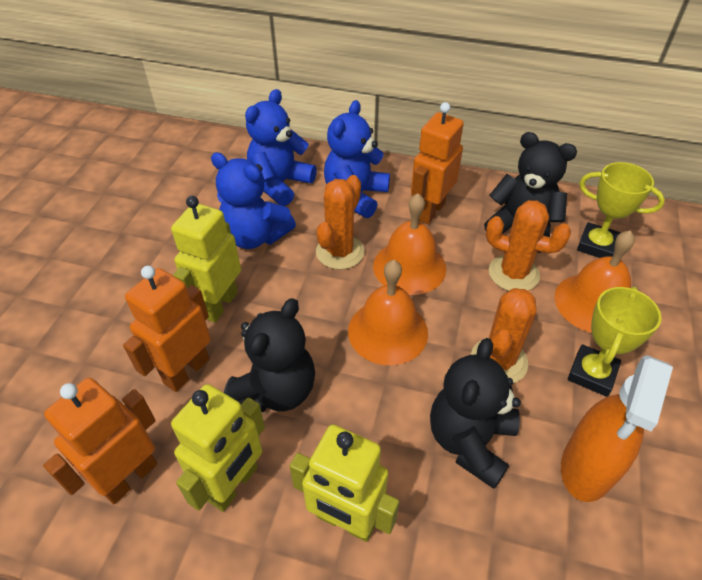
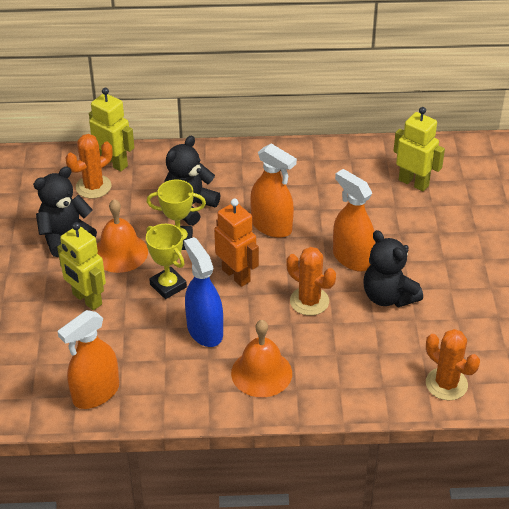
blue spray bottle: none = 0 -> [184,237,223,347] = 1
blue teddy bear: [211,152,296,249] [245,89,317,206] [324,100,390,218] = 3 -> none = 0
orange bell: [348,260,428,365] [373,193,446,295] [555,231,635,333] = 3 -> [97,199,148,273] [231,320,292,397] = 2
orange robot: [43,378,157,504] [123,266,211,392] [411,102,464,224] = 3 -> [214,199,259,287] = 1
orange spray bottle: [561,355,673,502] = 1 -> [57,310,119,409] [250,144,297,238] [333,169,375,271] = 3

